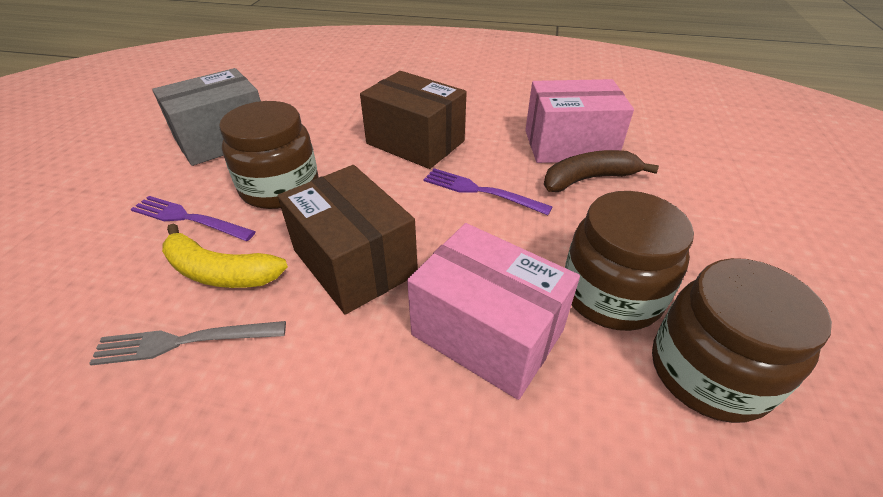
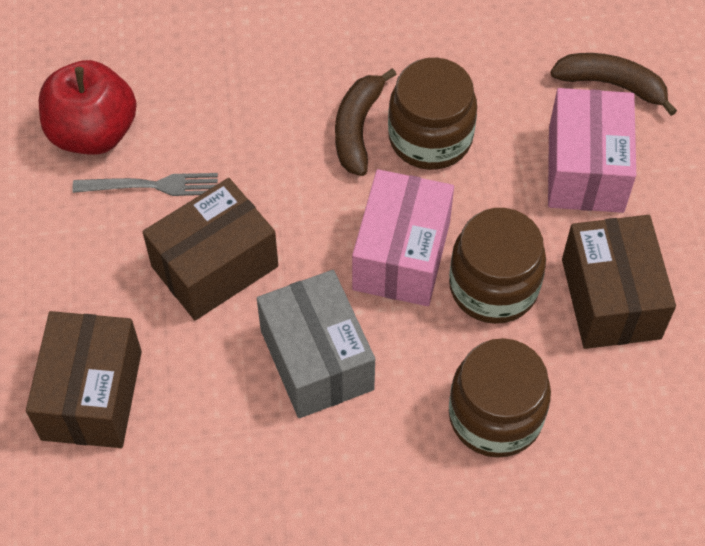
brown banana: [544,150,659,192] = 1 -> [335,68,397,176] [550,53,677,116] = 2
brown box: [278,165,418,315] [360,71,467,169] = 2 -> [26,311,142,448] [143,178,278,320] [562,215,676,349] = 3
purple fork: [131,196,256,241] [424,168,552,215] = 2 -> none = 0
red apple: none = 0 -> [39,60,137,155] = 1
yellow banana: [162,223,288,288] = 1 -> none = 0

